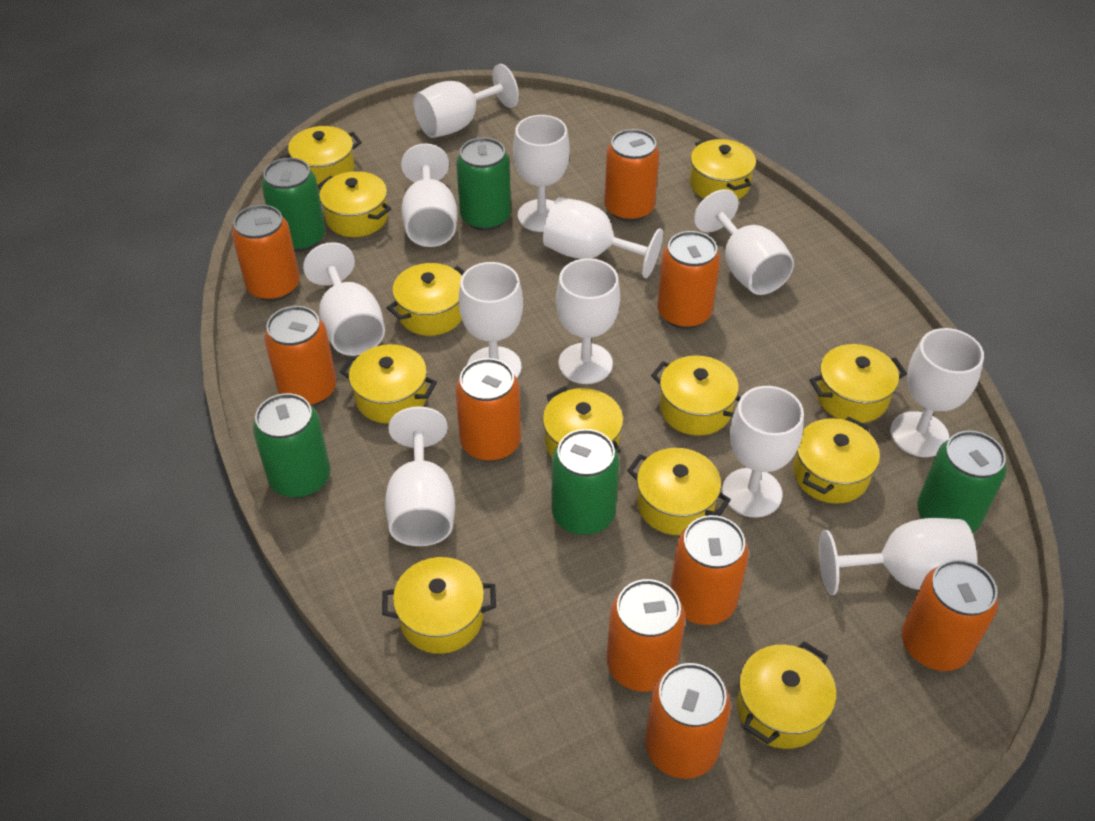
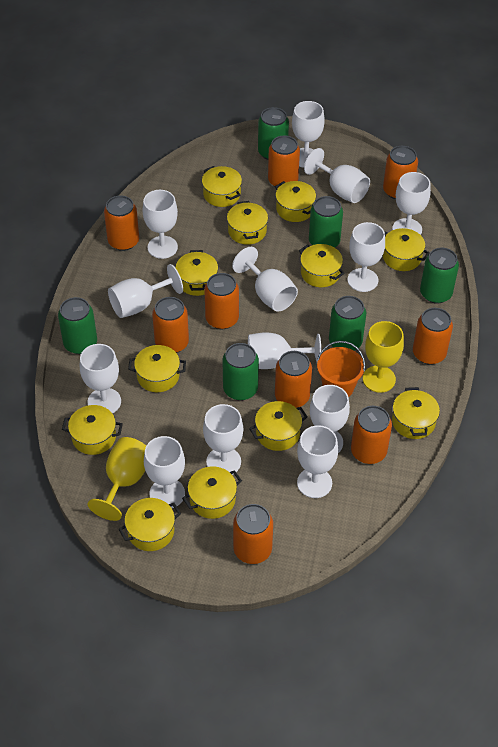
green can: [253,393,331,498] [261,158,326,252] [456,138,511,231] [552,429,620,535] [917,430,1007,533] = 5 -> [58,297,97,354] [222,343,259,401] [258,107,289,160] [309,196,343,248] [329,296,366,350] [420,248,459,304] = 6
orange bucket: none = 0 -> [317,341,365,397] = 1
white goblet: [303,242,385,356] [385,406,455,546] [401,143,457,247] [413,64,519,138] [459,262,523,378] [513,115,570,232] [543,197,663,278] [556,258,620,384] [694,189,794,295] [722,386,804,518] [819,518,977,595] [890,328,984,457] = 12 -> [80,344,121,413] [108,264,183,318] [142,190,178,259] [144,436,185,508] [203,404,243,475] [232,247,298,312] [248,333,321,369] [292,101,325,168] [297,425,338,498] [304,148,370,203] [310,385,350,453] [347,222,385,292] [392,172,431,235] = 13
yellow goblet: none = 0 -> [87,437,146,521] [363,321,404,393] = 2

